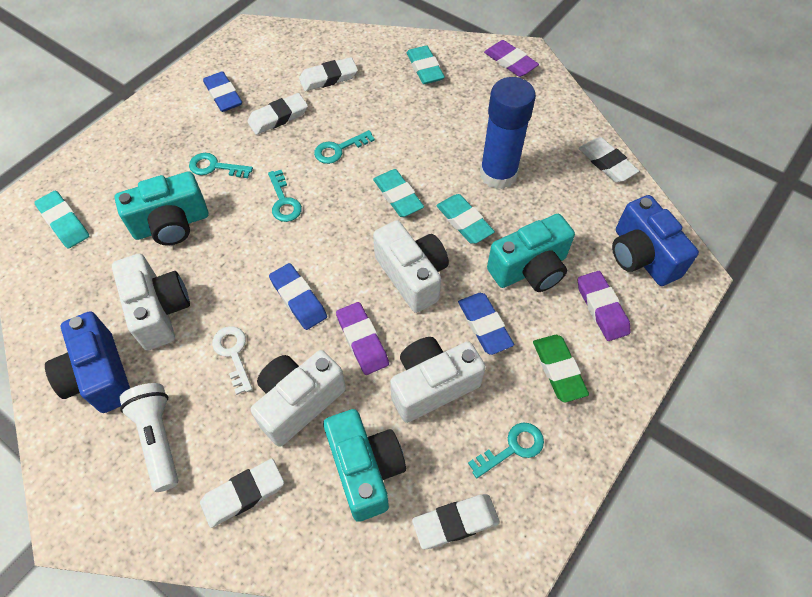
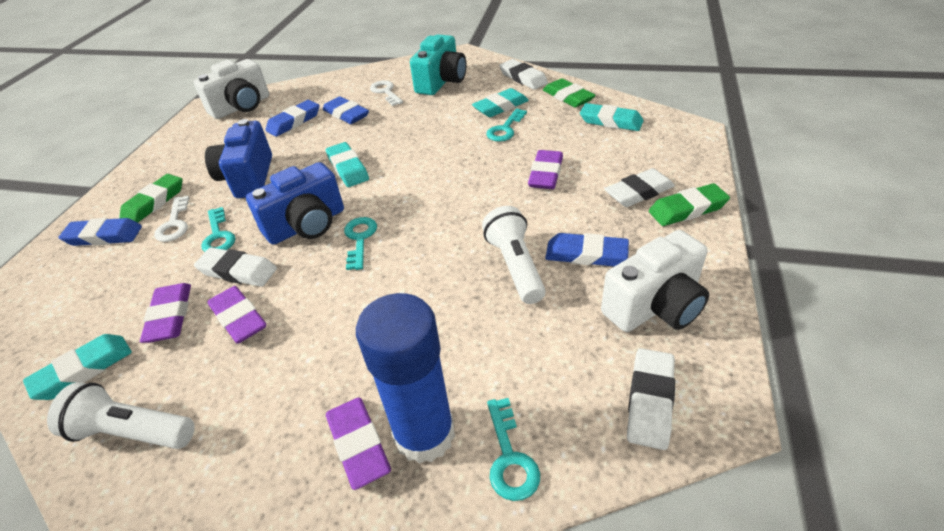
blue eraser: [203,71,242,112] [269,263,327,330] [458,293,514,355] = 3 -> [59,218,142,246] [265,100,320,137] [323,96,369,124] [545,233,629,266] = 4
green eraser: [533,335,589,402] = 1 -> [120,174,182,223] [543,78,596,108] [649,183,730,226] = 3
purple eraser: [336,302,389,375] [484,40,539,77] [578,271,631,341] = 3 -> [140,283,191,343] [207,286,266,344] [326,397,391,490] [528,150,563,189] = 4
turquoise camera: [114,172,208,246] [323,409,406,522] [487,214,575,292] = 3 -> [410,34,467,95] = 1
white camera: [112,253,190,351] [251,350,346,447] [373,220,449,313] [390,337,486,423] = 4 -> [193,59,269,119] [601,230,709,332] = 2
white eraser: [200,459,284,528] [247,93,308,135] [299,57,358,91] [412,494,500,549] [579,137,639,182] = 5 -> [194,248,277,287] [499,59,548,90] [605,168,675,207] [627,348,675,450] = 4
white flashlight: [119,383,178,492] = 1 -> [47,382,195,449] [482,206,546,304] = 2
white key: [212,326,252,395] = 1 -> [154,196,189,242] [370,80,403,106] = 2

